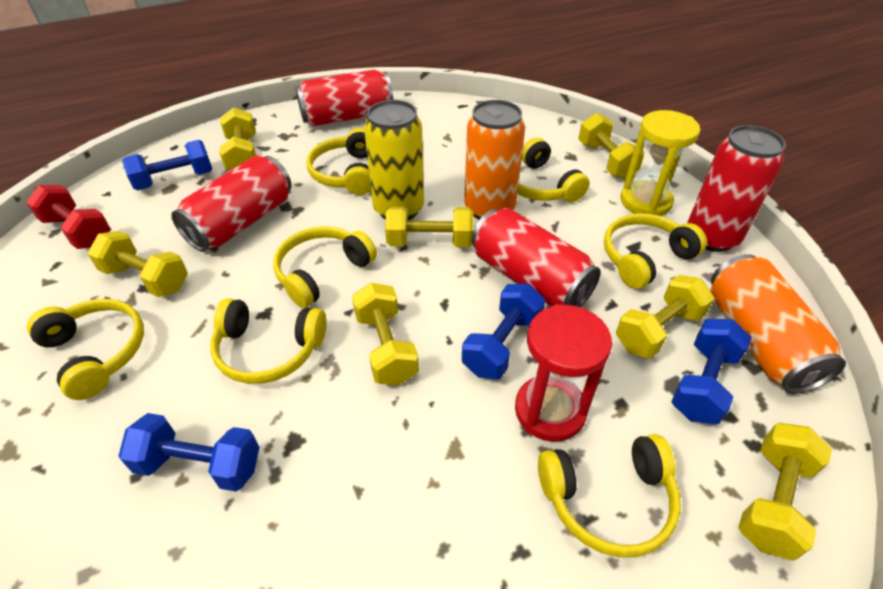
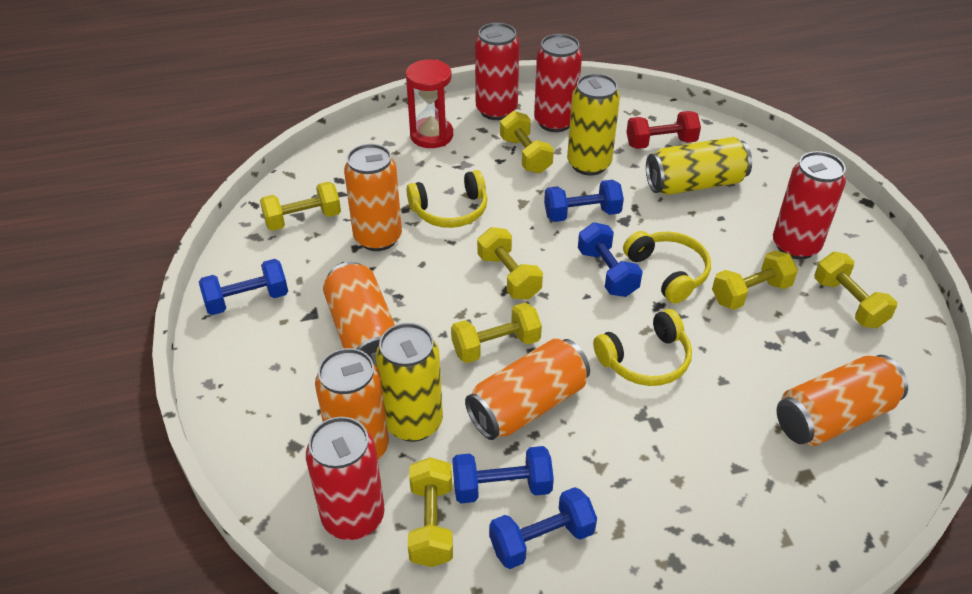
blue dumbbell: [119,413,260,491] [122,140,212,190] [462,284,546,380] [671,319,752,425] = 4 -> [199,259,288,315] [452,446,554,503] [489,487,597,569] [544,180,624,222] [578,222,643,297] = 5
orange can: [464,100,525,220] [710,254,846,394] = 2 -> [315,348,389,460] [323,262,395,366] [344,144,402,251] [465,338,590,440] [776,355,908,446] = 5
yellow can: [364,100,424,220] = 1 -> [376,323,443,442] [567,73,620,176] [646,137,752,195] = 3
yellow headphones: [27,299,144,400] [210,298,327,384] [273,226,377,308] [307,128,371,195] [517,137,590,202] [538,434,681,558] [604,213,707,289] = 7 -> [406,170,487,228] [593,309,692,386] [623,231,711,304] = 3
yellow hourglass: [620,110,700,216] = 1 -> none = 0

